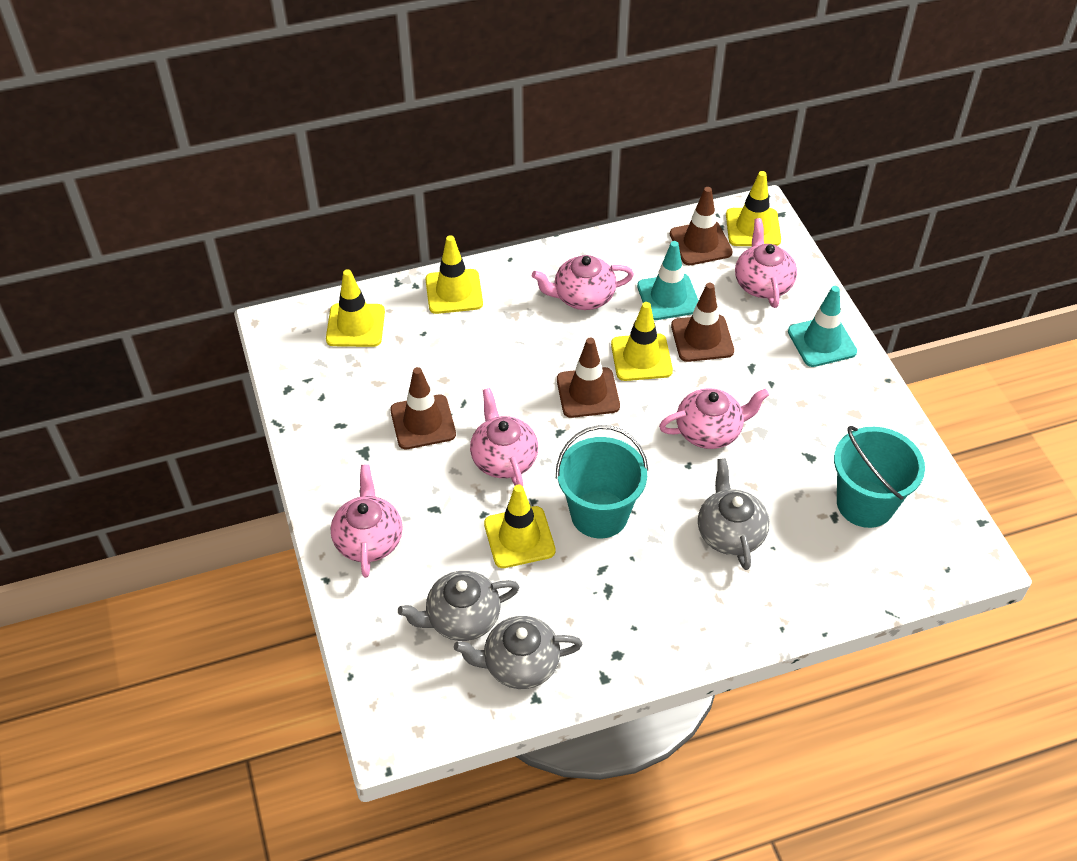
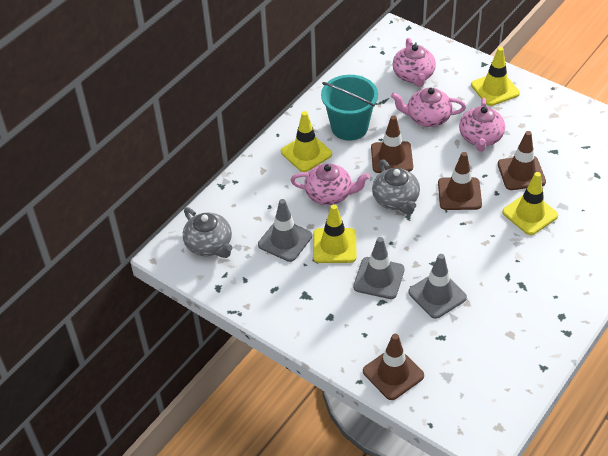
grey teapot: [398,571,519,641] [454,616,582,689] [698,458,769,570] = 3 -> [183,207,233,258] [372,159,420,215] = 2
grey traffic cone: none = 0 -> [258,199,312,262] [353,237,404,299] [408,254,467,319] = 3
pink teapot: [331,464,403,578] [470,388,538,486] [532,255,634,310] [659,388,769,449] [735,218,797,308] = 5 -> [291,163,370,205] [391,88,466,127] [393,38,436,87] [459,98,505,152] = 4
turquoise bucket: [556,425,648,538] [834,426,925,528] = 2 -> [321,75,378,141] = 1
turquoise traffic cone: [637,241,699,320] [788,286,857,367] = 2 -> none = 0
yellow traffic cone: [326,269,385,347] [425,235,483,314] [484,484,556,568] [611,302,673,381] [726,171,781,246] = 5 -> [281,111,332,172] [313,204,356,263] [471,47,520,106] [502,172,558,235] = 4

